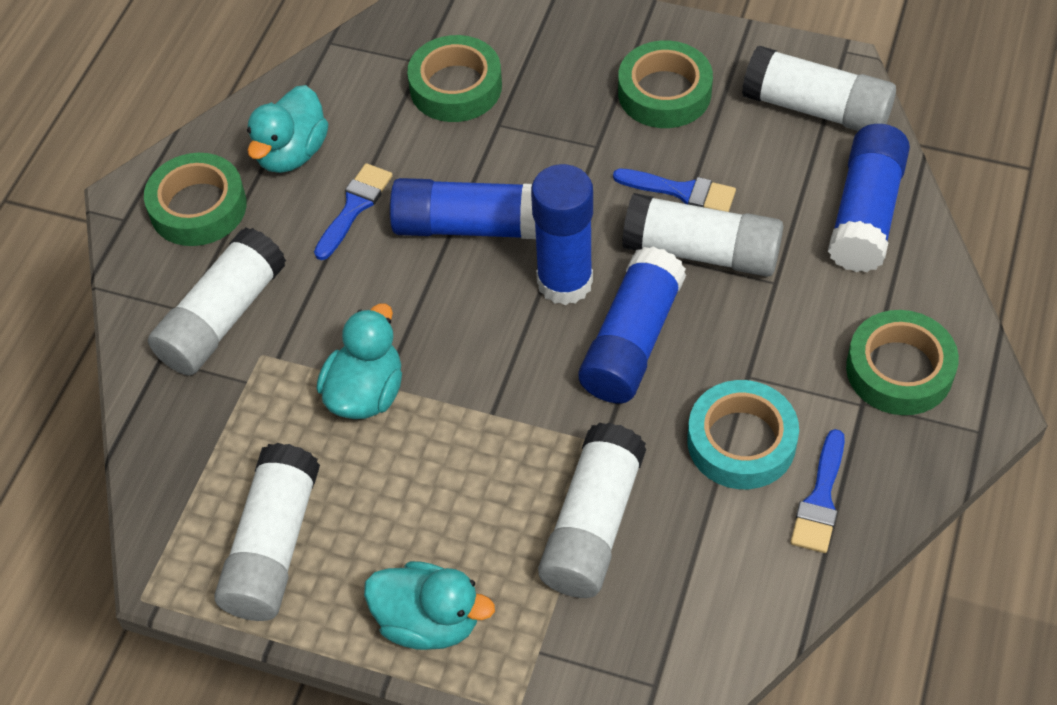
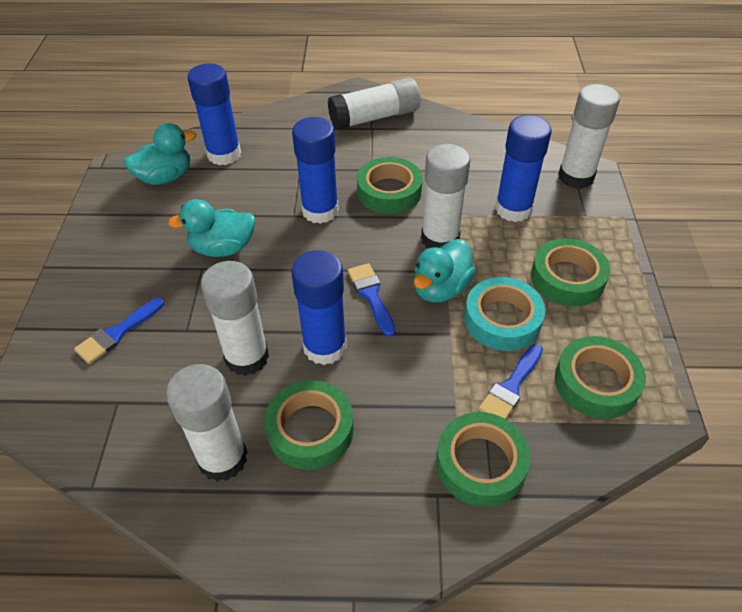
green tape: [144,153,247,246] [407,35,502,122] [618,40,713,128] [846,310,959,415] = 4 -> [264,380,354,470] [357,157,423,214] [436,412,530,507] [531,238,610,306] [555,336,646,419] = 5

